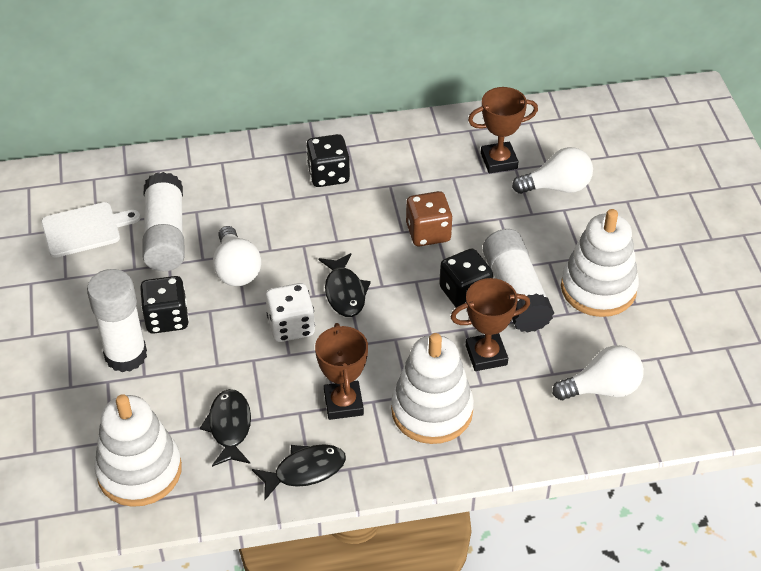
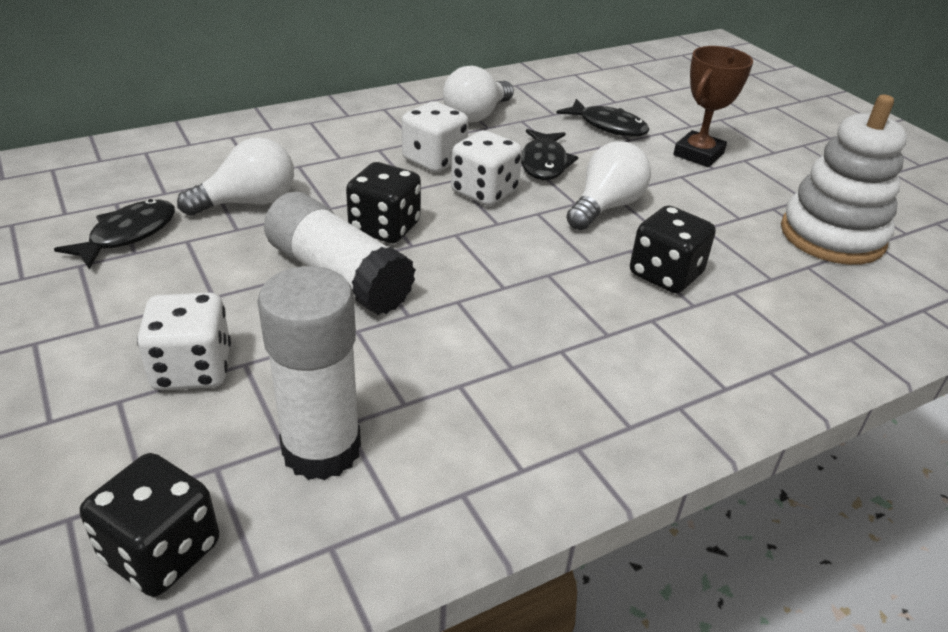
brown dice: [406,191,453,246] = 1 -> none = 0
brown trophy: [315,323,368,420] [451,278,530,371] [468,87,538,173] = 3 -> [673,46,753,167] = 1
white cutting board: [41,202,140,258] = 1 -> none = 0
white dice: [265,283,315,342] = 1 -> [137,293,231,391] [402,101,468,172] [451,130,522,206] = 3
white glue stick: [87,269,147,372] [142,172,185,271] [483,229,554,333] = 3 -> [257,266,361,480] [264,192,416,315] = 2
white stacking toy: [94,394,182,507] [391,333,474,444] [561,209,639,317] = 3 -> [781,95,907,265] = 1

